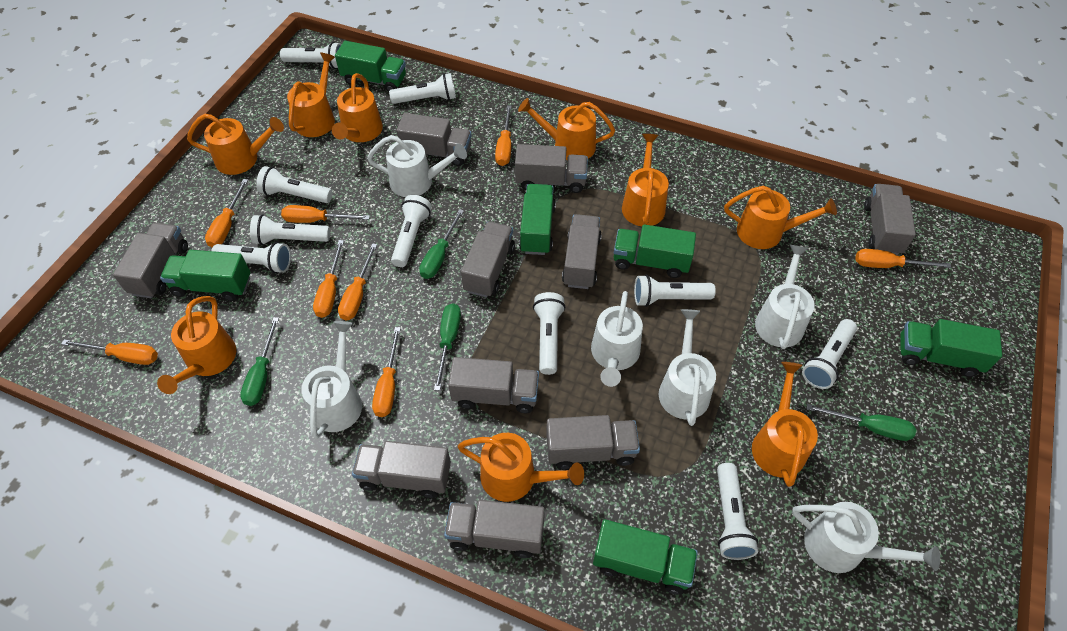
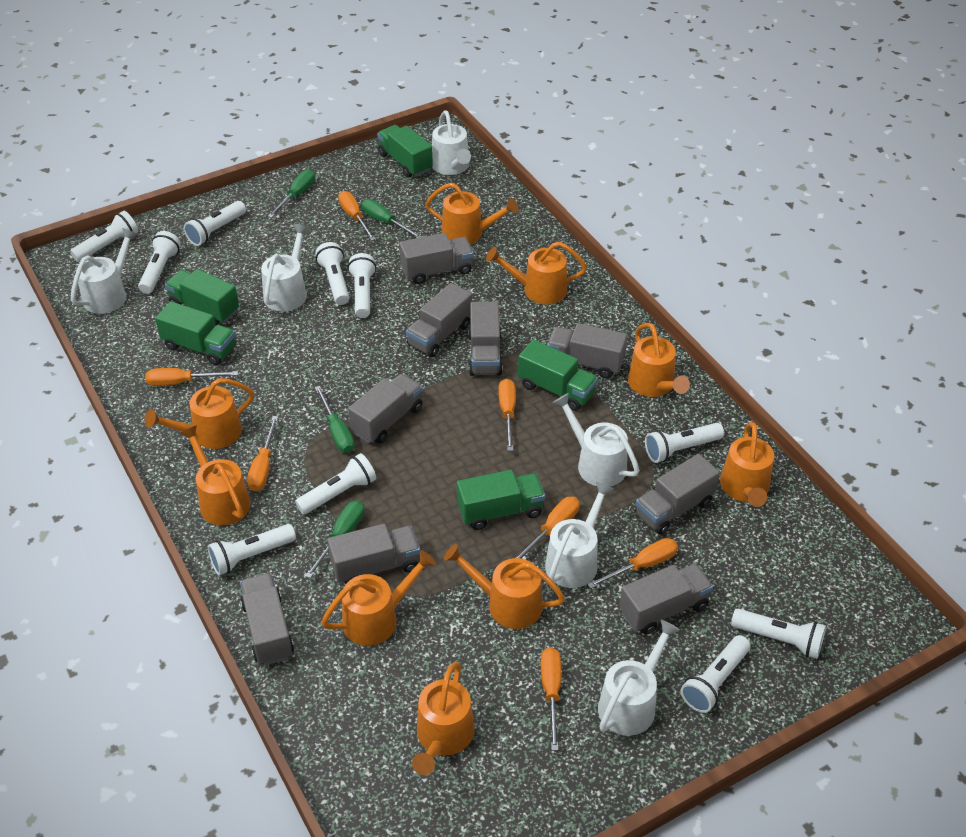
green truck: [160,250,251,301] [335,41,406,92] [519,184,556,255] [593,519,698,595] [614,224,696,278] [900,319,1002,377] = 6 -> [155,301,236,365] [165,269,239,325] [377,125,433,178] [457,470,545,530] [518,340,598,411] = 5
grey truck: [113,223,188,298] [352,441,451,498] [396,113,472,166] [444,500,545,558] [448,357,539,413] [461,222,515,298] [515,144,588,193] [546,415,640,469] [562,214,602,289] [864,184,916,255] = 10 -> [240,573,294,665] [327,524,420,585] [348,374,423,444] [399,233,474,284] [406,283,472,357] [468,301,503,376] [547,323,627,378] [619,564,713,634] [635,454,720,535] = 9
orange screwdriver: [61,339,158,365] [205,179,248,247] [281,205,370,223] [313,240,344,318] [338,243,377,321] [372,327,401,417] [495,105,512,166] [855,249,951,268] = 8 -> [145,368,238,386] [247,416,278,491] [338,191,376,241] [498,379,516,451] [515,497,580,558] [541,648,561,751] [587,538,678,589] = 7

